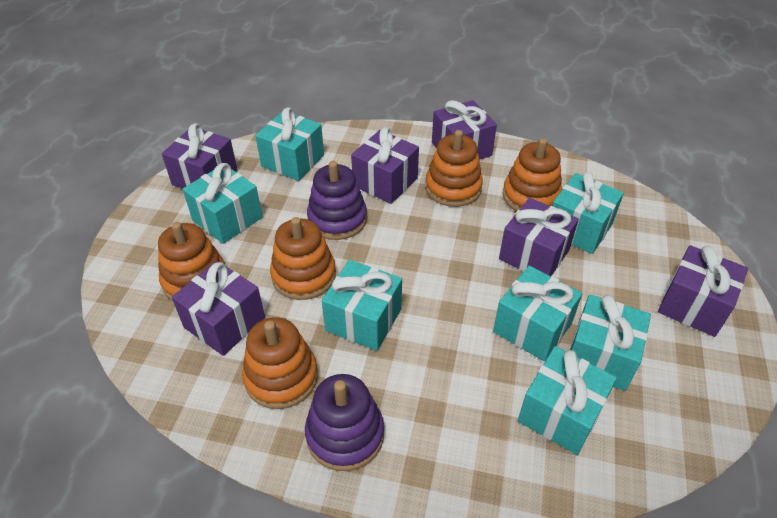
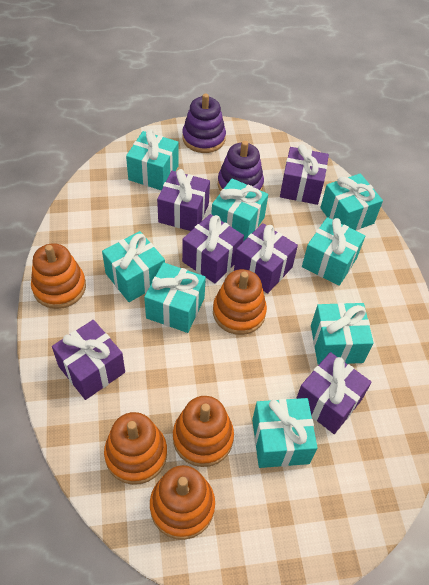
turquoise gift: [183,163,262,244] [255,107,324,181] [322,260,402,351] [493,266,582,361] [518,346,617,455] [552,172,624,254] [570,294,651,391] = 7 -> [102,231,165,302] [126,129,179,190] [144,262,206,333] [211,178,268,242] [252,398,318,468] [302,217,365,286] [311,303,374,365] [320,173,383,231] = 8

